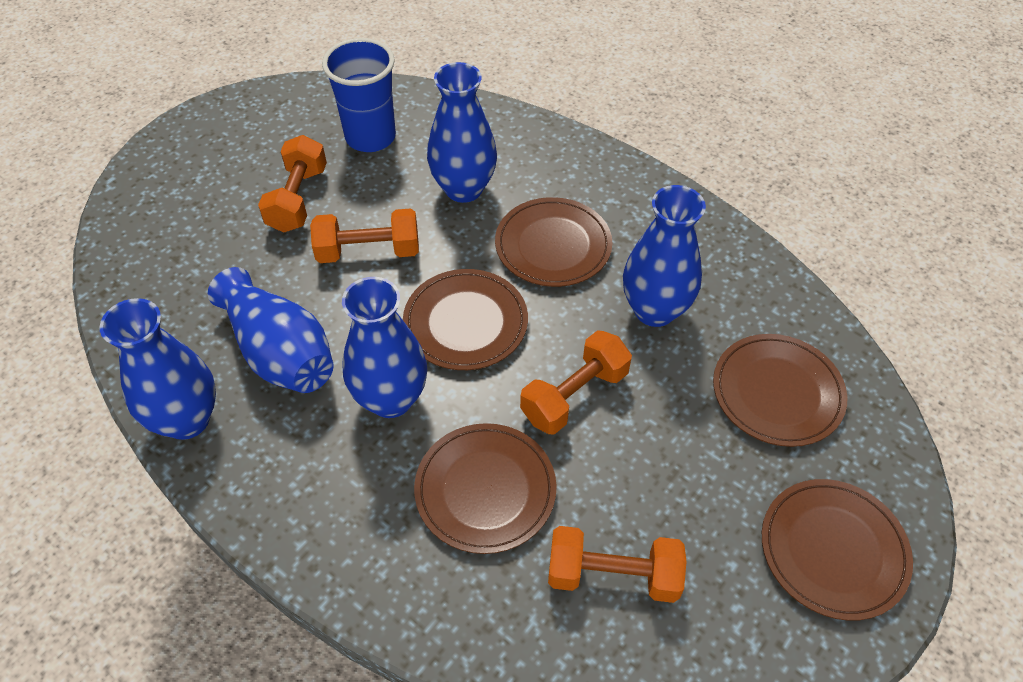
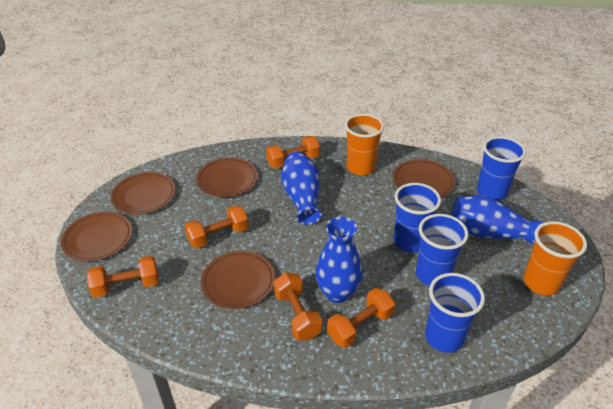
blue cup: [322,38,396,152] = 1 -> [394,183,441,253] [416,214,468,286] [425,273,485,353] [477,136,526,201] = 4
blue vase: [100,298,216,440] [208,267,334,393] [342,277,427,418] [427,62,497,203] [623,185,706,327] = 5 -> [281,151,322,225] [315,217,362,303] [450,195,543,245] = 3
orange cup: none = 0 -> [345,114,384,176] [523,221,587,296] = 2
orange dumbbell: [258,135,327,233] [310,208,419,263] [520,330,632,435] [548,526,687,603] = 4 -> [87,256,159,298] [185,205,249,249] [266,136,320,168] [273,272,322,340] [327,288,395,348] = 5

